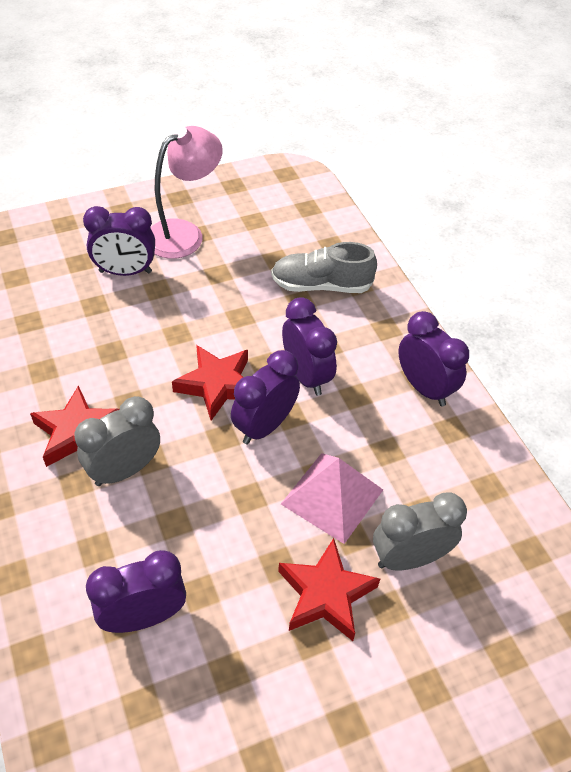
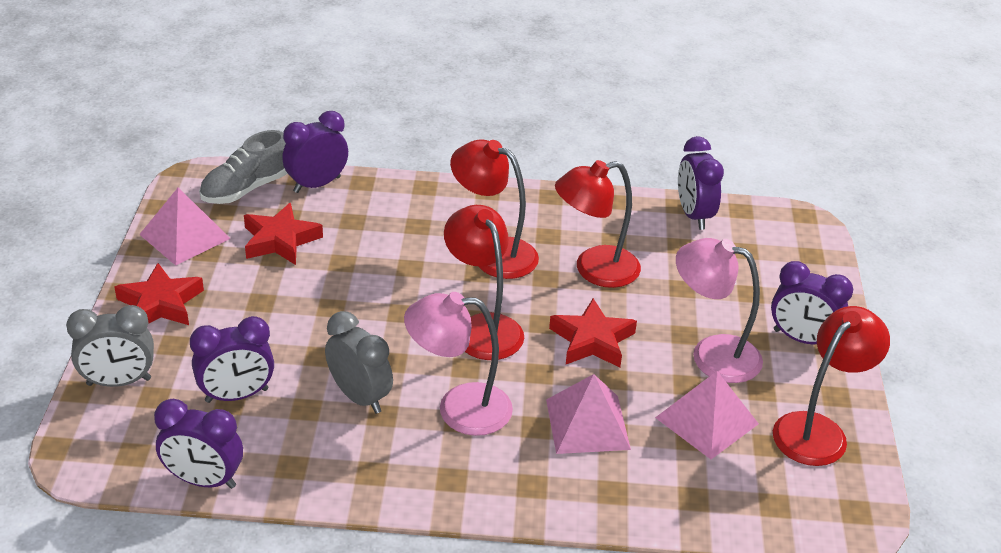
pink lamp: [150,126,223,259] = 1 -> [404,292,513,436] [676,238,763,383] = 2
pink pyramid: [281,453,383,544] = 1 -> [139,188,231,266] [546,374,631,454] [655,371,759,459] = 3
red lamp: none = 0 -> [444,205,524,360] [450,139,539,279] [555,160,641,288] [773,306,890,466] = 4

